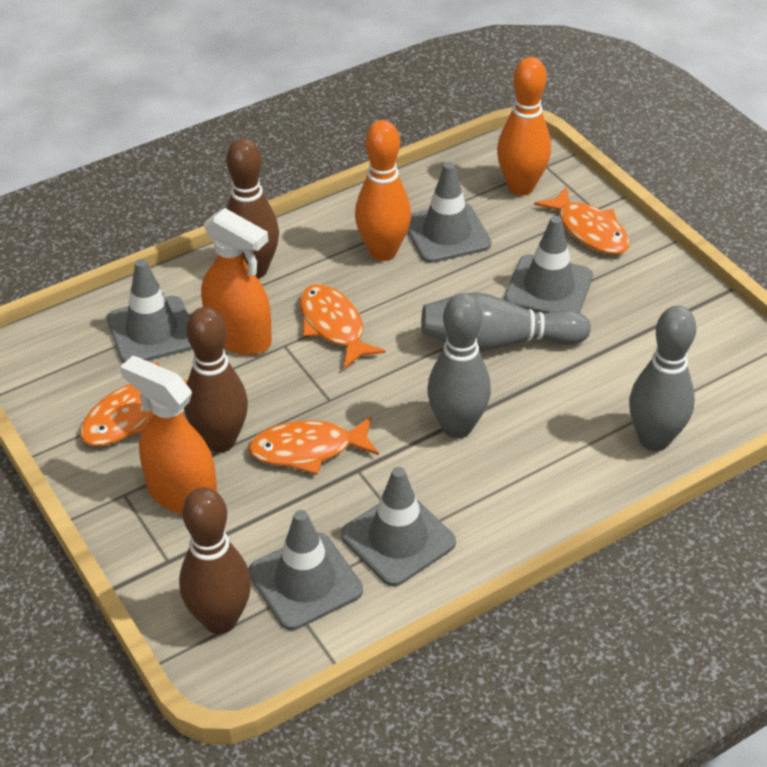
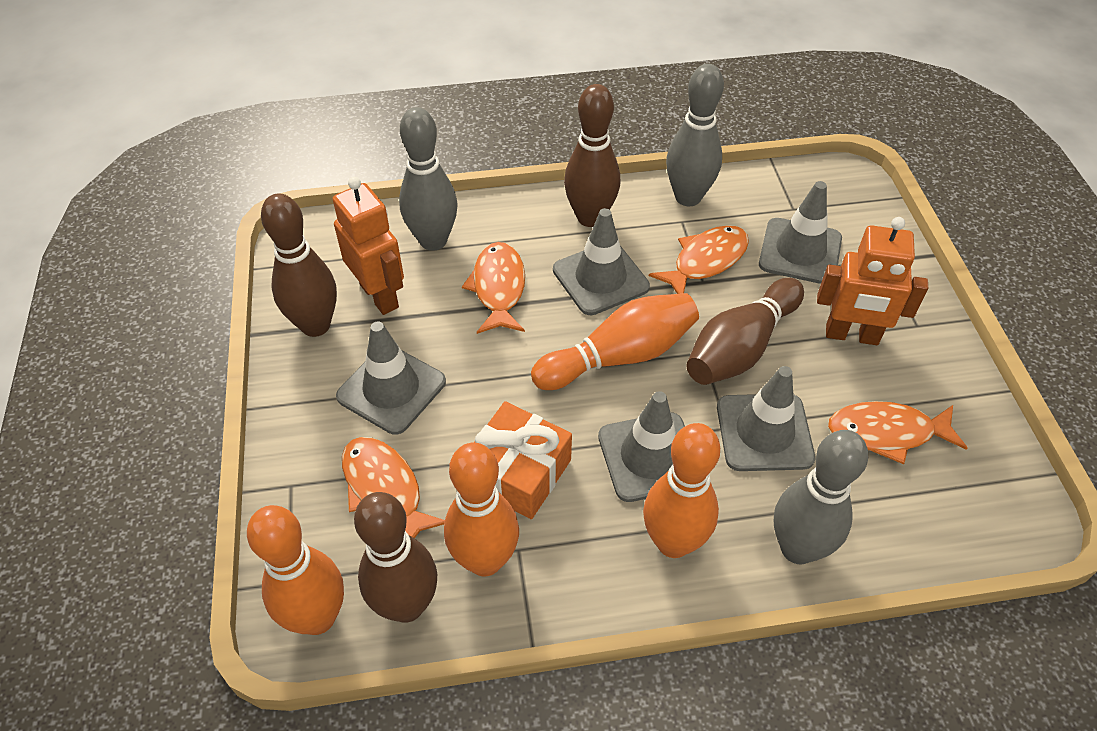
brown bowling pin: [179,487,251,634] [184,307,248,452] [226,138,279,279] = 3 -> [261,193,337,337] [354,492,437,623] [564,84,620,227] [687,278,804,385] = 4
orange bowling pin: [355,120,411,261] [497,57,551,196] = 2 -> [247,505,344,635] [444,443,519,576] [531,293,699,390] [643,423,720,558] = 4
orange gift: none = 0 -> [474,401,572,519] = 1
orange robot: none = 0 -> [333,177,404,315] [817,217,928,345] = 2
orange spray bottle: [120,356,217,514] [201,208,272,355] = 2 -> none = 0

